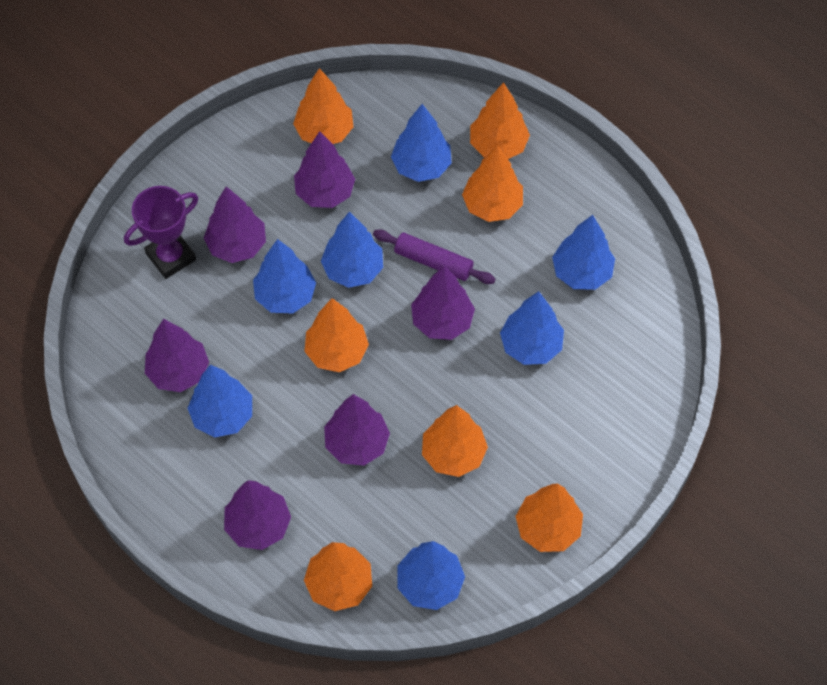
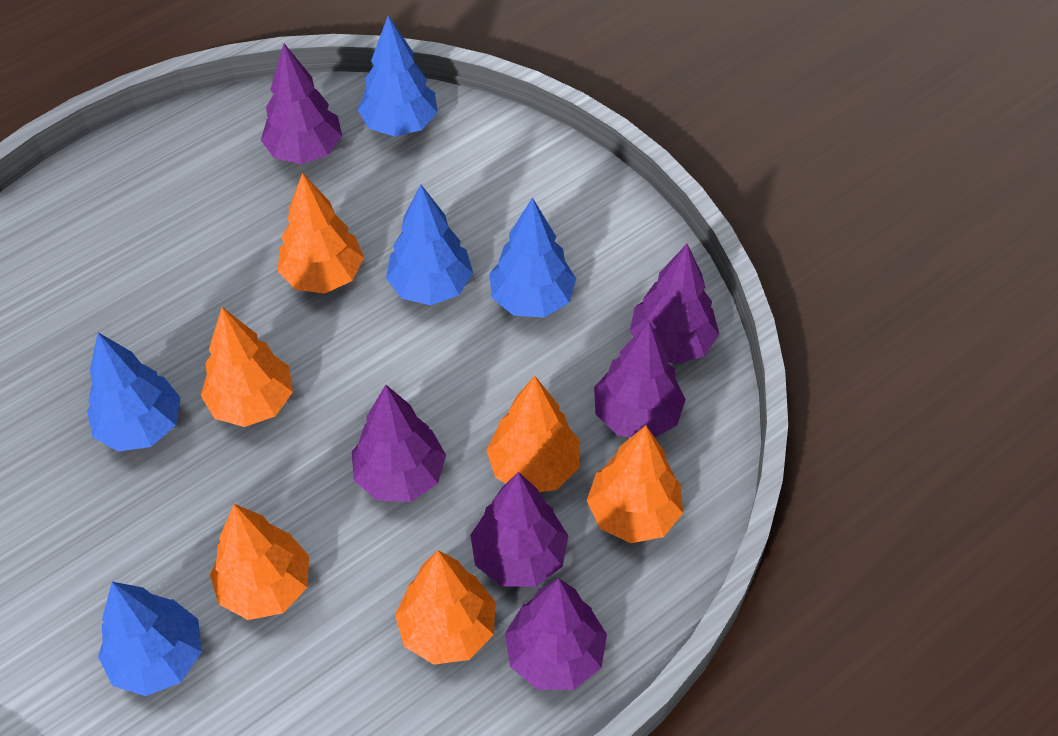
blue tree: [187,365,252,437] [253,239,316,314] [321,211,383,288] [391,104,452,182] [397,541,465,610] [500,291,564,365] [552,215,615,290] = 7 -> [87,332,181,452] [98,582,202,696] [358,16,438,137] [386,184,473,305] [489,197,576,318] = 5
orange tree: [293,68,354,144] [304,298,369,372] [304,542,372,611] [422,405,488,477] [462,145,523,222] [470,82,530,159] [516,483,583,552] = 7 -> [200,307,293,427] [210,504,309,620] [278,173,364,294] [395,550,496,665] [486,376,580,492] [587,426,683,543] = 6
purple rolling pin: [373,229,496,284] = 1 -> none = 0
purple trophy: [124,186,198,279] = 1 -> none = 0

